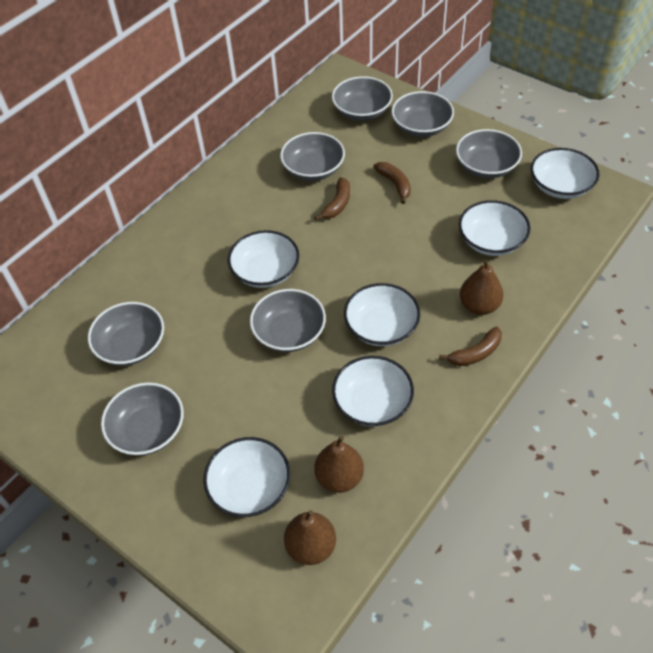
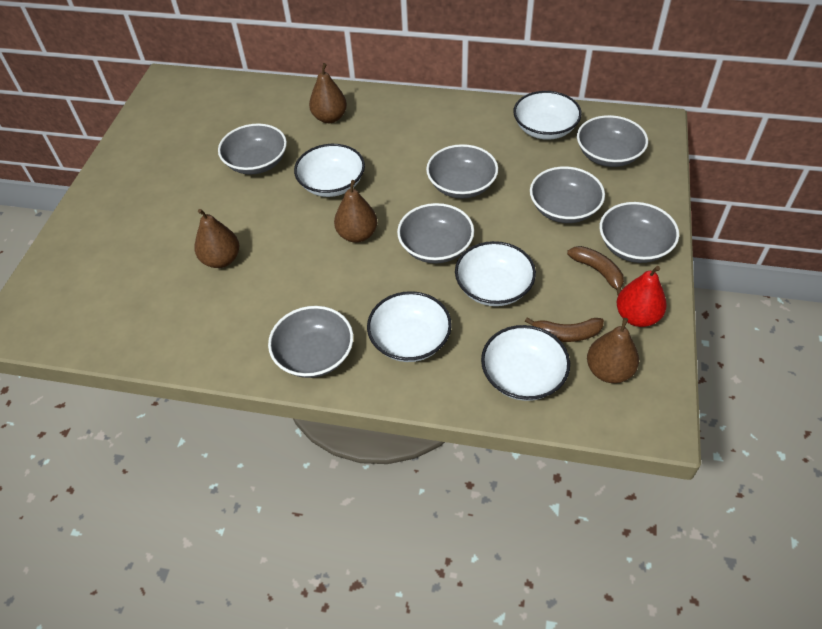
brown banana: [314,177,350,220] [373,162,411,204] [439,326,502,366] = 3 -> [525,317,604,342] [567,246,624,295] = 2
brown pear: [284,510,336,565] [314,436,364,493] [460,259,504,315] = 3 -> [194,209,239,268] [309,63,347,123] [334,180,377,243] [587,318,639,383] = 4
red pear: none = 0 -> [617,266,667,327] = 1
white bowl: [203,437,290,517] [228,230,299,288] [332,356,414,427] [344,283,420,346] [459,200,530,256] [531,148,599,199] = 6 -> [294,144,365,197] [367,291,452,362] [455,241,536,306] [481,325,570,401] [513,91,582,140] = 5

